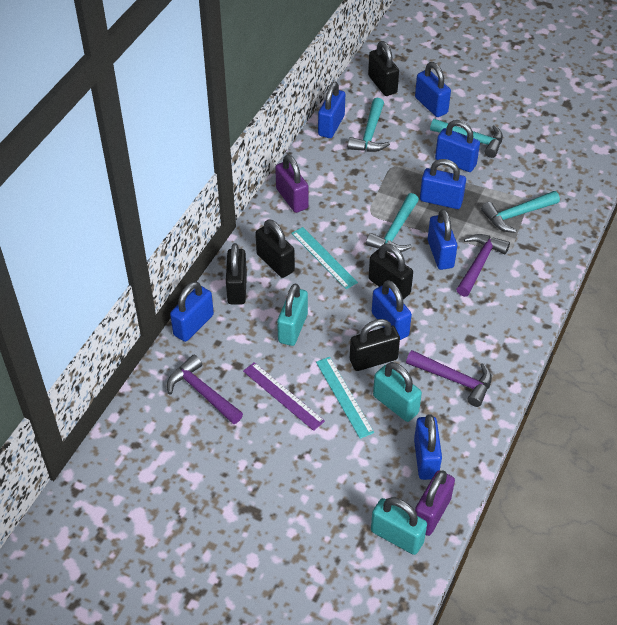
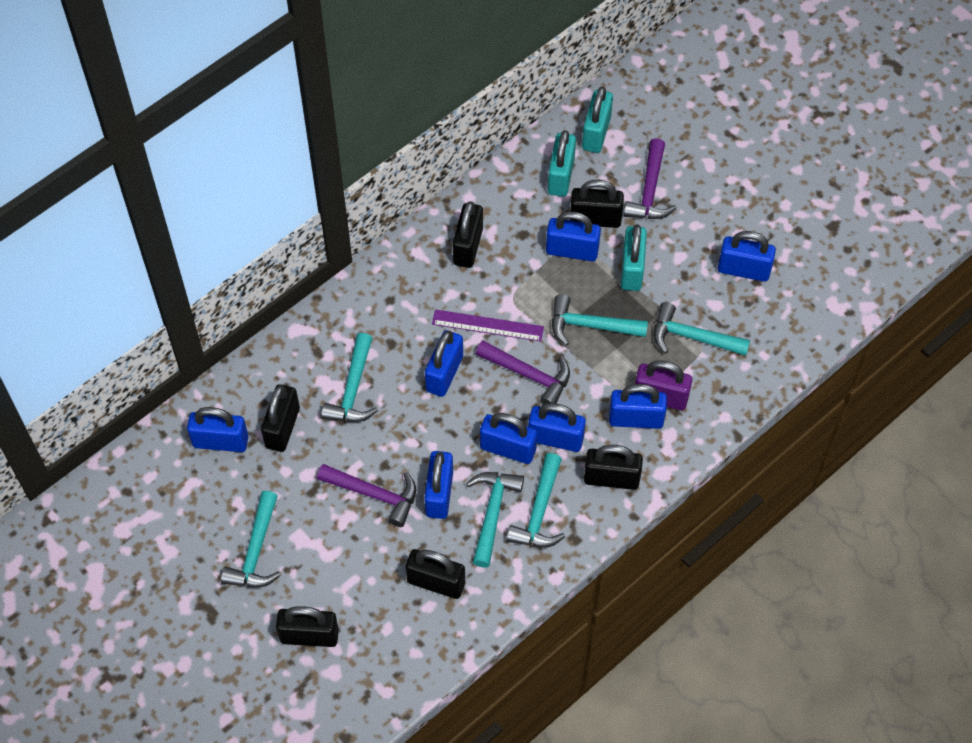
black padlock: [226,243,247,304] [255,219,295,278] [350,319,400,371] [368,41,399,96] [369,243,413,300] = 5 -> [261,384,300,452] [276,606,339,647] [406,549,465,599] [453,201,483,268] [570,180,624,228] [584,445,643,490] = 6
purple padlock: [275,154,308,213] [415,470,455,536] = 2 -> [635,360,692,410] = 1
turquoise hammer: [348,98,390,152] [366,193,419,252] [430,119,503,158] [481,191,560,233] = 4 -> [221,491,281,588] [321,333,378,422] [466,472,524,568] [506,453,565,548] [552,295,648,346] [654,302,750,356] = 6
turquoise ruler: [291,227,358,289] [316,357,374,439] = 2 -> none = 0

